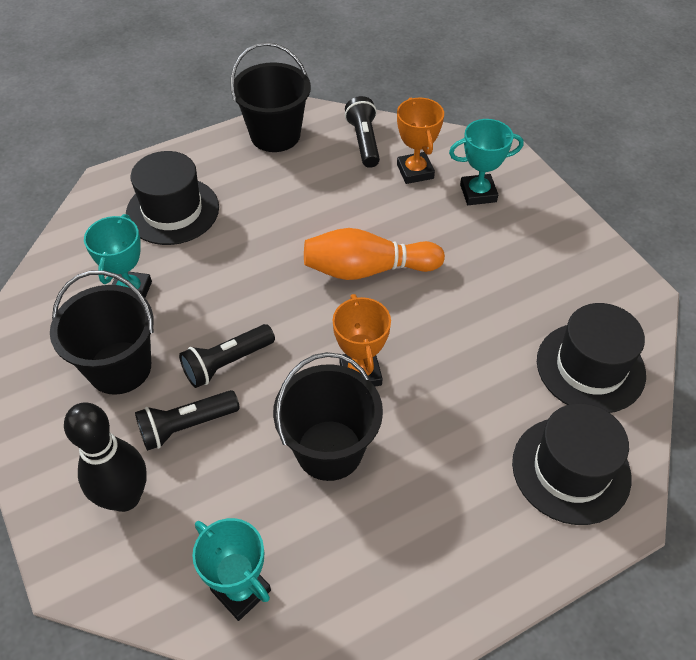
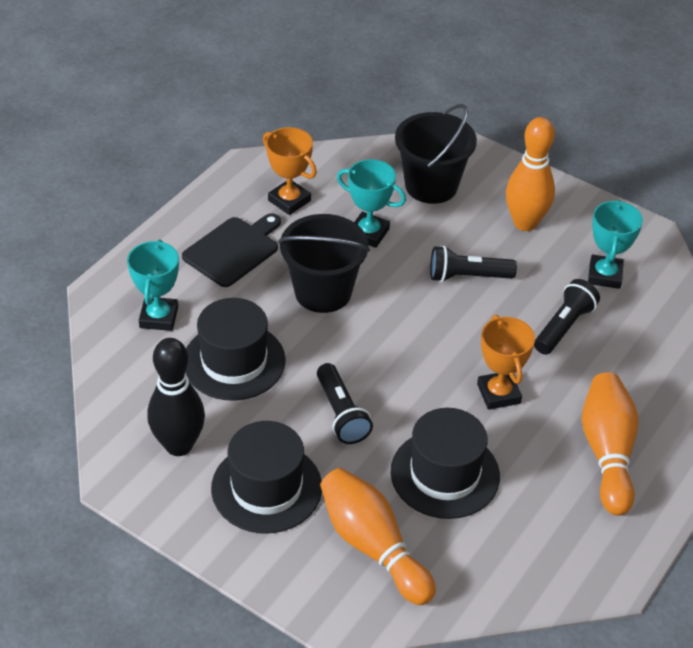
black bucket: [50,270,154,395] [231,42,311,152] [273,352,383,481] = 3 -> [278,214,370,313] [395,104,477,204] = 2
black cutting board: none = 0 -> [182,213,281,287] = 1
orange bowling pin: [304,228,445,280] = 1 -> [320,468,436,605] [506,117,555,231] [582,372,638,516] = 3

